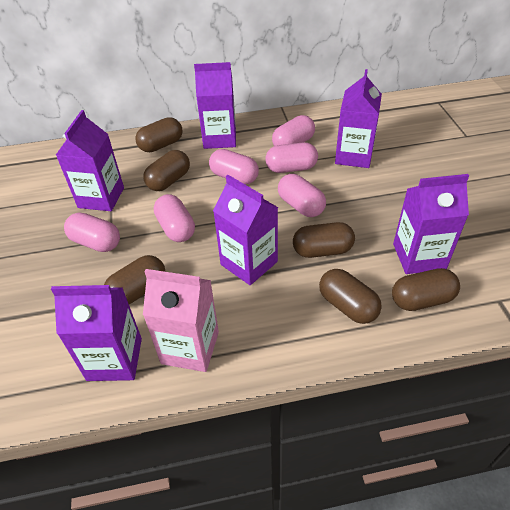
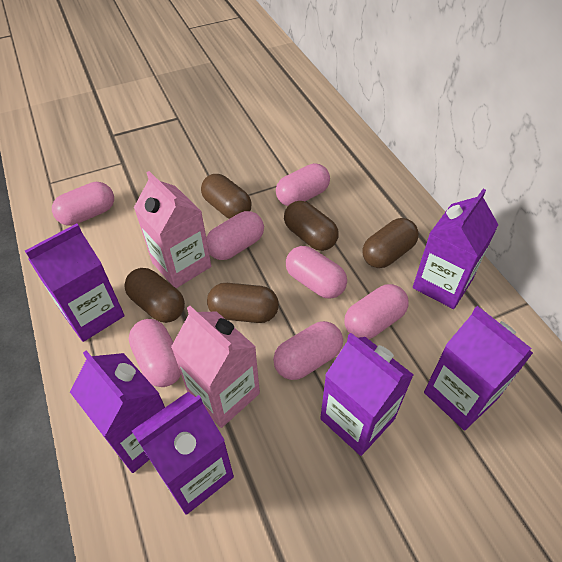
brown capsule: [104,255,165,304] [135,117,183,152] [143,150,190,191] [293,222,355,258] [319,269,382,324] [392,268,460,311] = 6 -> [124,268,185,323] [201,174,252,219] [207,283,279,323] [284,201,339,251] [363,218,419,268] = 5
pink capsule: [64,212,120,252] [154,194,195,242] [209,149,259,184] [266,142,318,173] [272,115,315,146] [278,174,326,217] = 6 -> [52,182,114,226] [129,319,181,387] [206,211,264,260] [273,321,343,380] [276,163,330,206] [286,246,347,299] [344,284,409,339] = 7
pink carton: [143,269,219,372] = 1 -> [134,171,211,288] [171,306,260,428] = 2

